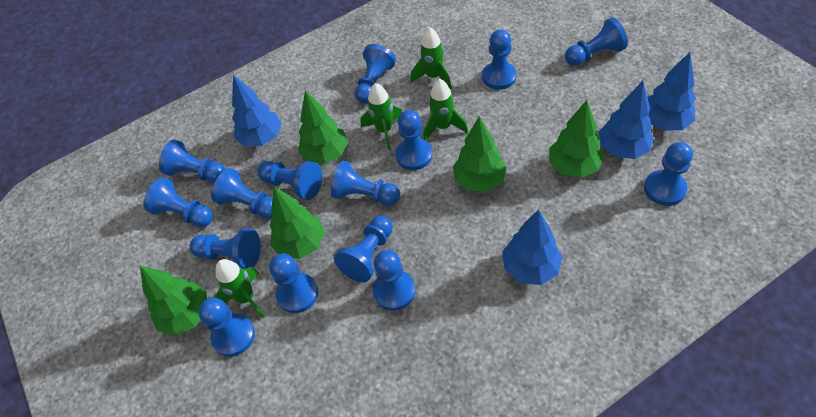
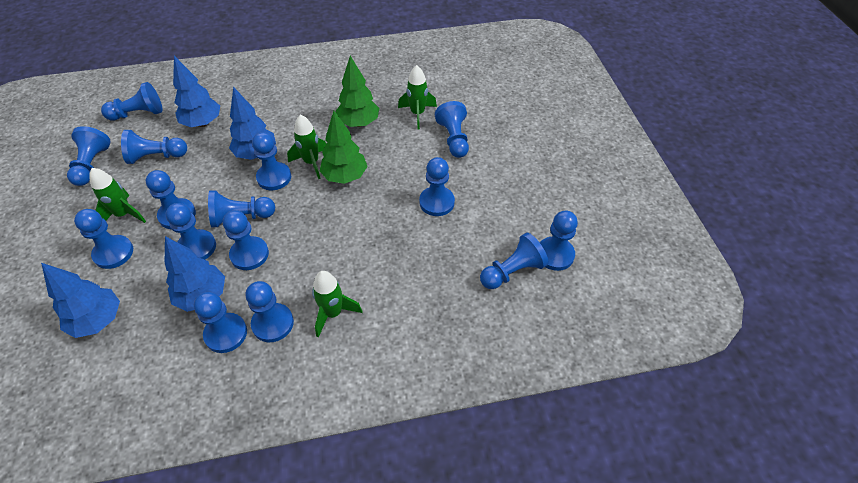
green tree: [140,266,207,336] [270,186,325,259] [298,90,348,164] [453,116,507,192] [549,100,604,178] = 5 -> [320,110,368,184] [336,56,379,127] = 2

